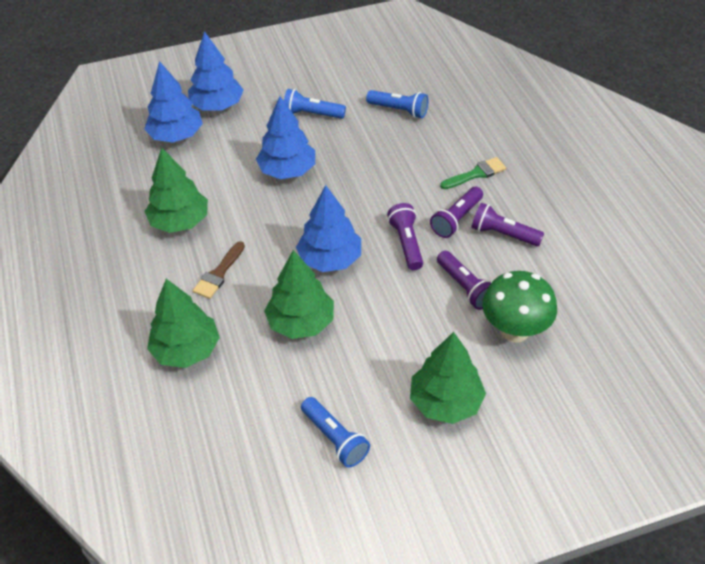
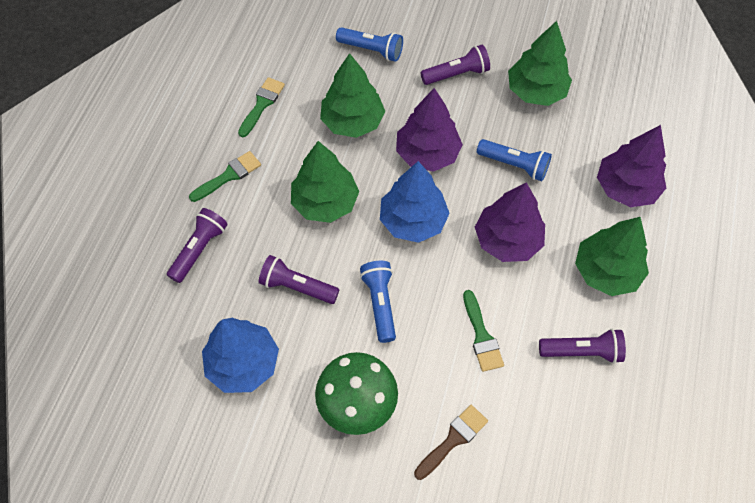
blue tree: [144,61,203,143] [188,31,244,111] [256,96,315,179] [296,185,361,272] = 4 -> [202,318,279,393] [380,161,450,243] = 2
green brush: [440,157,506,189] = 1 -> [189,151,261,202] [238,77,285,138] [463,290,504,372] = 3
purple tree: none = 0 -> [396,88,463,172] [475,182,545,262] [597,125,666,207] = 3

